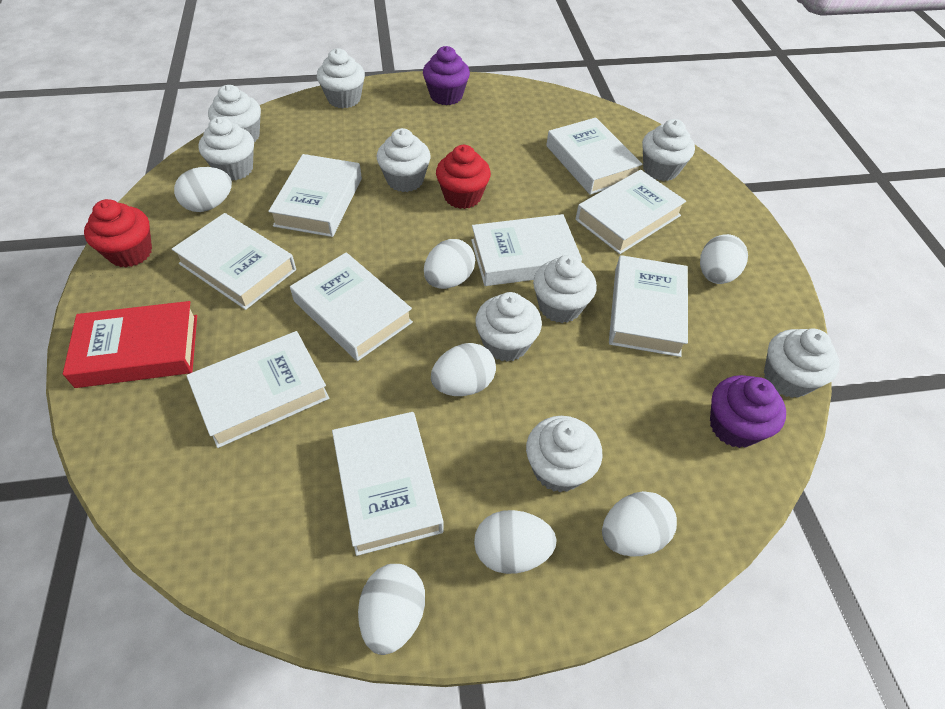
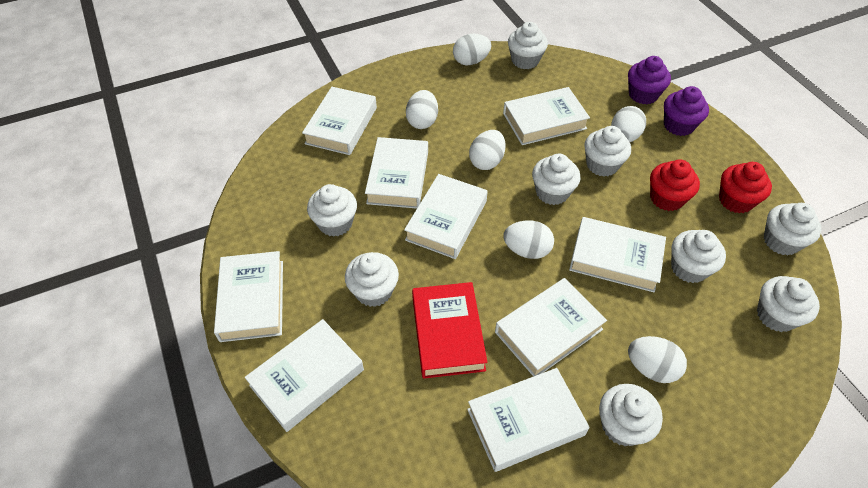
white egg: [174,167,232,212] [358,564,425,655] [424,239,475,289] [431,343,496,396] [474,510,557,574] [602,491,677,557] [700,234,748,284] = 7 -> [406,90,438,129] [453,34,491,66] [469,130,506,170] [503,220,554,259] [611,106,646,142] [628,336,687,383] = 6

